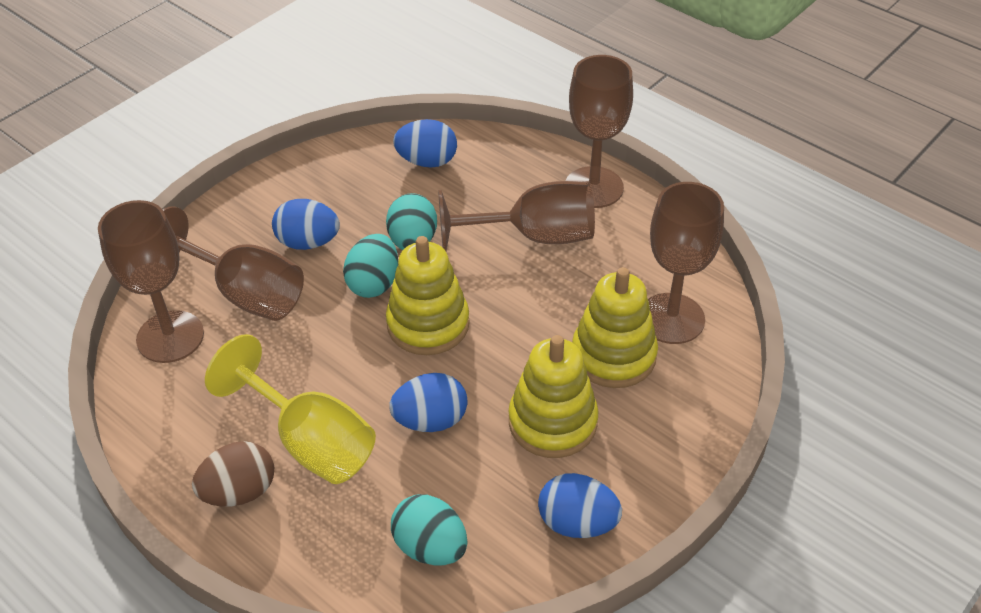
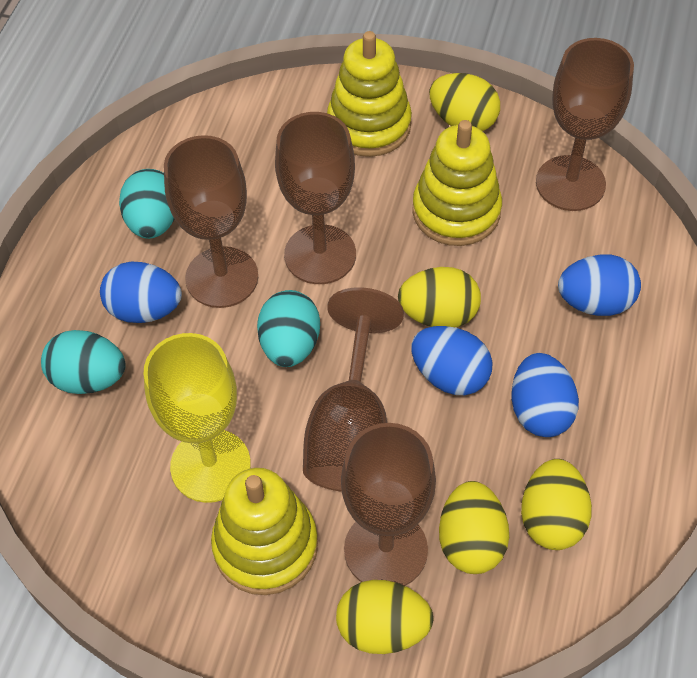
brown egg: [192,441,274,507] = 1 -> none = 0
yellow egg: none = 0 -> [336,580,434,654] [398,267,481,327] [429,73,500,131] [439,481,509,574] [521,459,592,550] = 5

